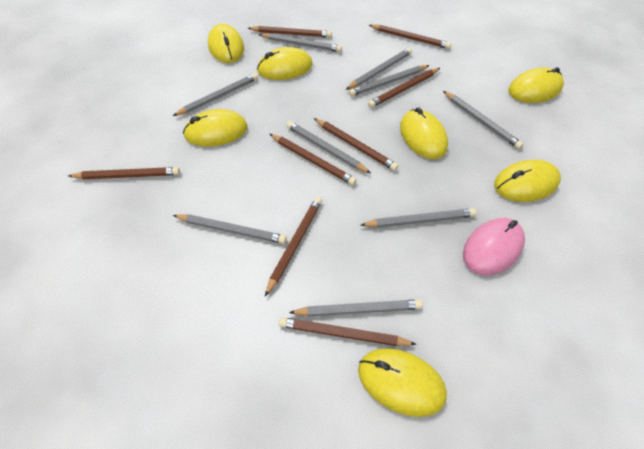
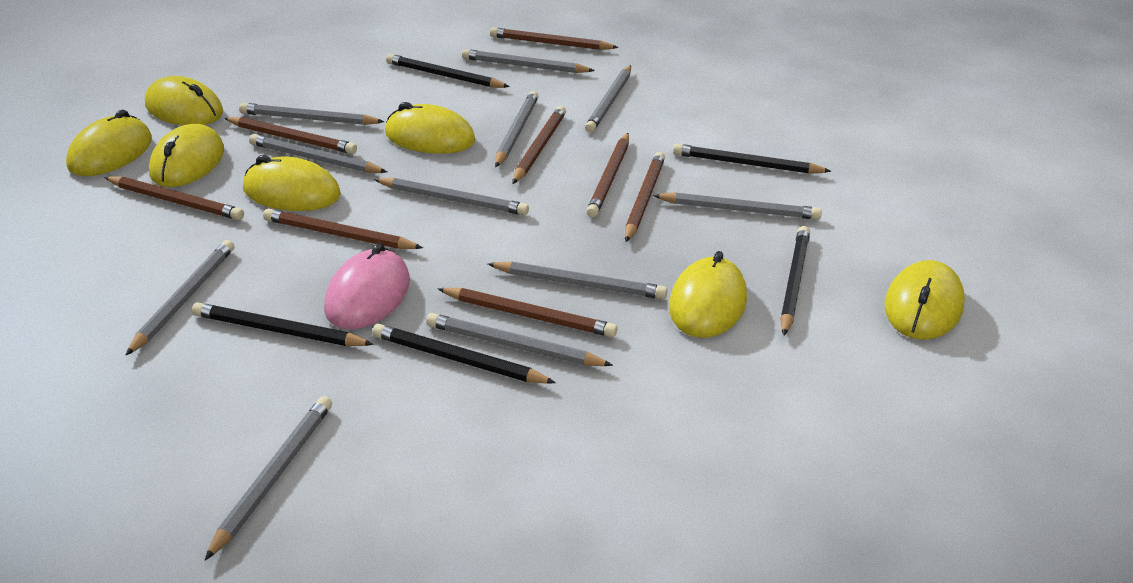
black pencil: none = 0 -> [192,302,374,346] [372,324,556,384] [386,54,510,88] [673,144,831,174] [780,226,810,335] = 5
grey pencil: [173,73,258,116] [173,214,287,244] [259,33,342,52] [286,121,371,173] [289,299,423,316] [346,48,412,90] [349,65,430,96] [361,208,476,228] [443,91,523,149] = 9 -> [126,240,235,355] [205,396,332,560] [239,103,385,125] [249,134,387,173] [374,178,529,216] [426,313,613,366] [462,49,595,73] [487,261,667,299] [495,91,539,167] [585,65,631,133] [653,192,822,220] = 11

